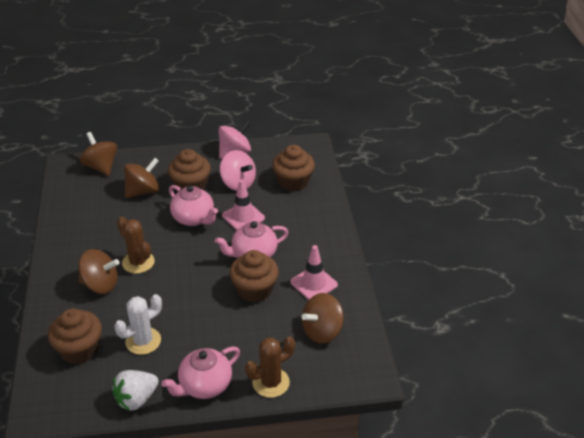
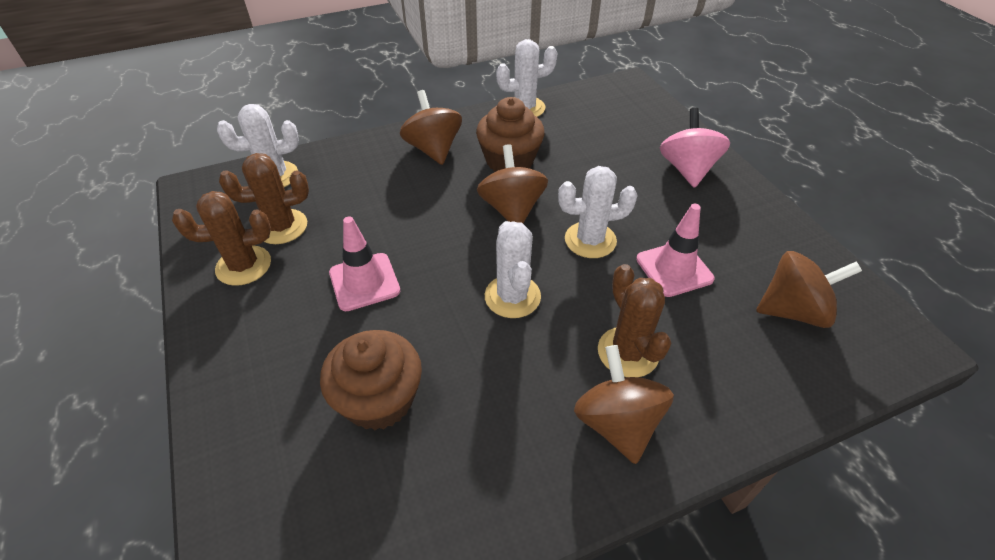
brown cactus: [117,217,155,274] [245,337,295,398] = 2 -> [172,191,271,286] [219,153,309,244] [598,264,671,377] = 3
brown cupcake: [48,308,102,364] [168,149,211,192] [230,250,279,303] [272,145,315,191] = 4 -> [320,330,422,430] [476,97,545,172] = 2
pink spinning top: [218,120,251,159] [220,150,256,191] = 2 -> [660,108,730,188] = 1
pink teapot: [161,347,240,399] [169,185,218,226] [215,221,288,258] = 3 -> none = 0
white cactus: [114,294,162,355] = 1 -> [217,104,299,187] [485,221,541,318] [496,39,557,117] [558,166,638,258] = 4
white strawberry: [112,370,159,411] = 1 -> none = 0

